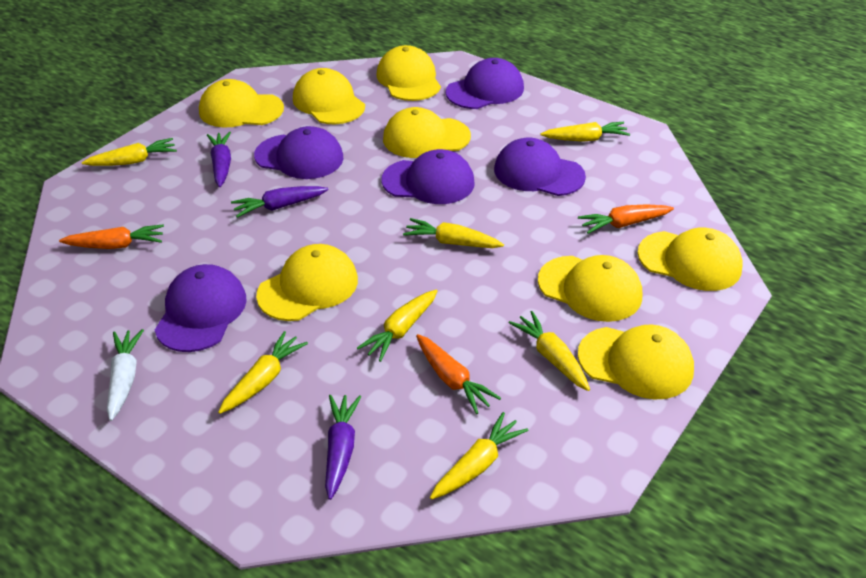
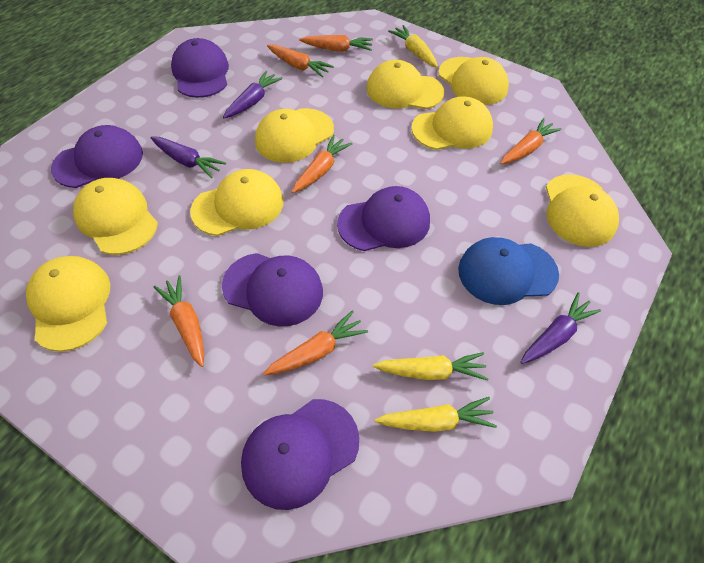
blue cap: none = 0 -> [458,237,559,305] = 1
orange carrot: [59,224,164,249] [416,334,501,414] [578,204,674,234] = 3 -> [154,275,204,367] [263,310,368,376] [267,44,334,78] [292,135,352,193] [299,35,373,52] [500,118,562,164] = 6
white carrot: [107,329,144,421] = 1 -> none = 0
yellow carrot: [82,138,177,166] [218,331,308,414] [357,290,438,362] [403,218,504,248] [430,412,529,499] [509,311,590,391] [540,122,630,142] = 7 -> [373,352,489,381] [375,397,497,432] [388,25,438,68] = 3

